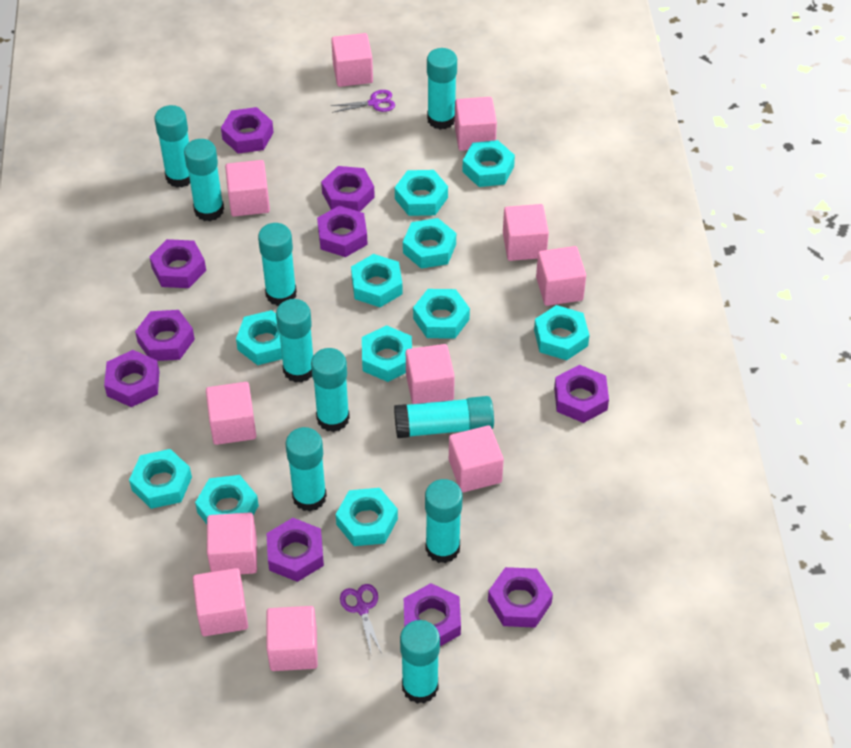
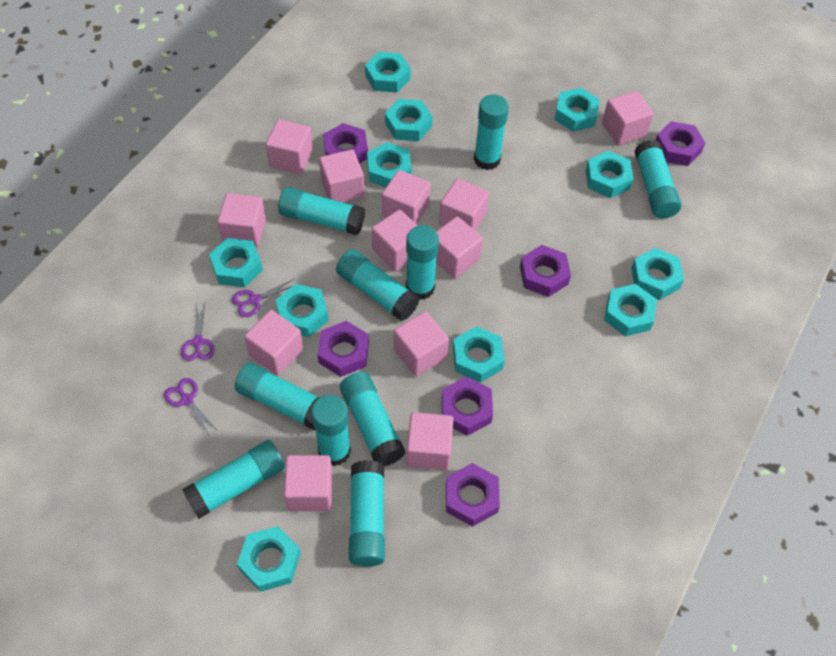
pink cube: [193,568,248,636] [206,382,256,445] [207,513,257,574] [225,160,270,216] [266,606,318,671] [331,33,373,87] [406,344,455,404] [449,425,504,492] [454,97,497,151] [503,204,549,261] [536,246,586,306] = 11 -> [217,193,266,248] [244,310,303,376] [266,119,313,174] [284,455,333,512] [319,149,365,203] [372,209,418,271] [382,170,430,224] [394,311,449,376] [406,412,453,471] [436,216,483,279] [439,178,489,231] [602,91,654,146] = 12
purple nut: [104,350,160,407] [135,310,195,361] [150,239,206,288] [221,107,274,154] [266,518,324,582] [317,206,368,257] [321,166,375,212] [404,583,461,646] [488,567,553,628] [554,365,609,423] = 10 -> [317,321,369,377] [323,123,368,164] [442,377,493,436] [446,463,500,527] [520,245,571,297] [655,121,705,166] = 6
purple scissors: [330,90,395,113] [340,584,382,653] = 2 -> [164,378,219,435] [181,304,215,361] [232,278,295,317] = 3

